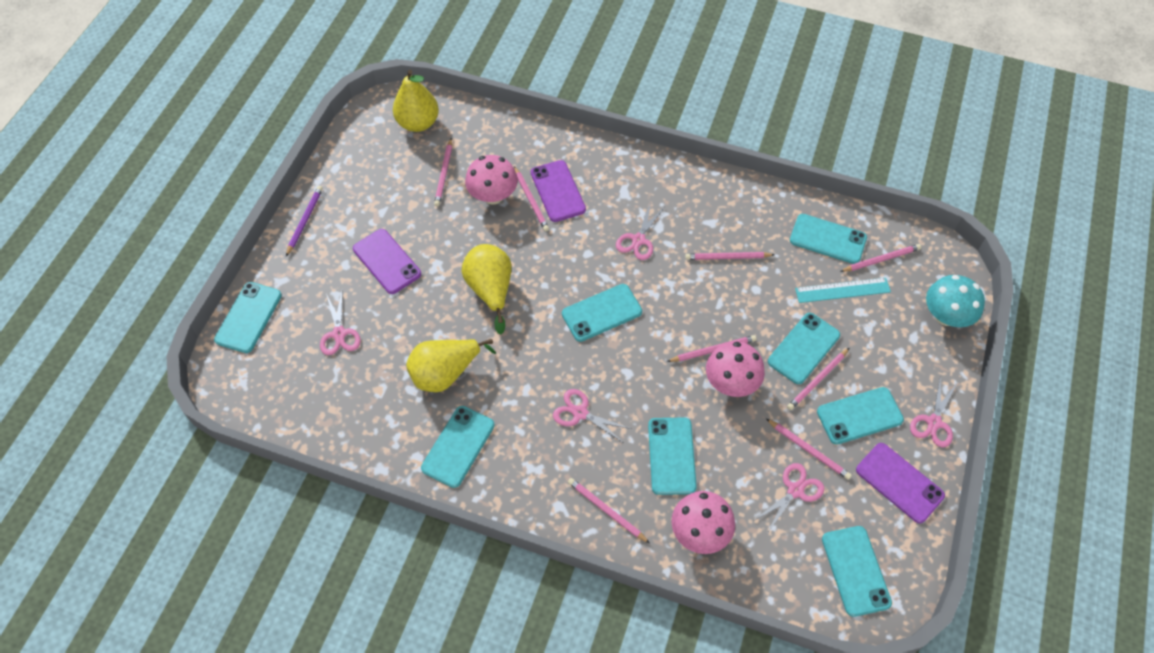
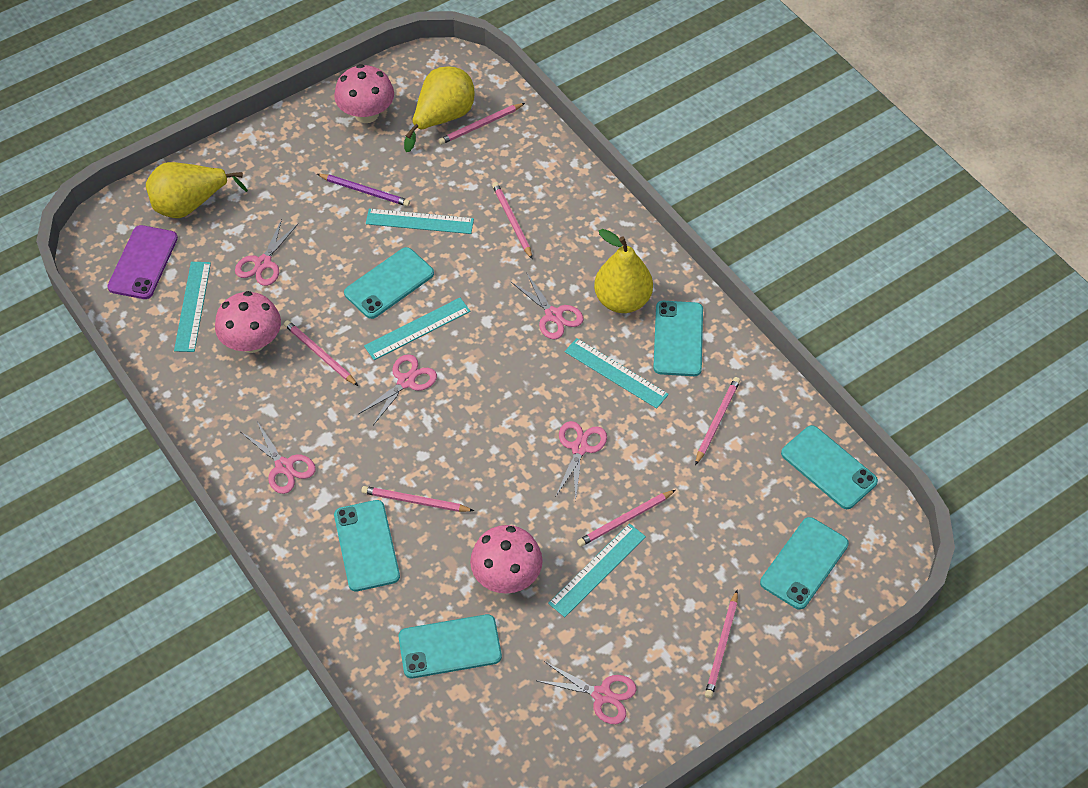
pink pencil: [434,138,452,206] [514,166,549,231] [568,478,650,543] [667,335,756,362] [685,252,775,260] [766,419,852,480] [787,348,849,410] [840,244,921,272] = 8 -> [284,320,358,386] [361,486,474,512] [438,103,525,145] [492,182,532,259] [577,490,676,547] [695,377,740,465] [705,590,738,698] = 7
pink scissors: [320,292,361,355] [553,389,631,443] [616,204,664,260] [753,463,824,532] [910,376,957,447] = 5 -> [235,219,298,286] [241,421,316,494] [358,354,437,425] [511,272,583,339] [538,661,637,724] [556,421,607,501] = 6
purple phone: [353,229,421,294] [531,160,586,222] [856,443,945,523] = 3 -> [107,225,178,299] = 1
turquoise mushroom: [926,275,985,327] = 1 -> none = 0
turquoise phone: [214,282,282,353] [421,406,495,488] [562,284,642,342] [648,418,697,495] [768,313,840,384] [790,214,867,264] [817,387,904,445] [822,526,892,617] = 8 -> [334,500,400,592] [344,247,434,319] [398,614,502,678] [653,301,703,376] [760,517,849,610] [781,425,878,509] = 6
turquoise ruler: [795,278,891,303] = 1 -> [174,262,211,352] [364,298,470,360] [366,209,474,234] [548,523,646,617] [565,338,669,409] = 5

